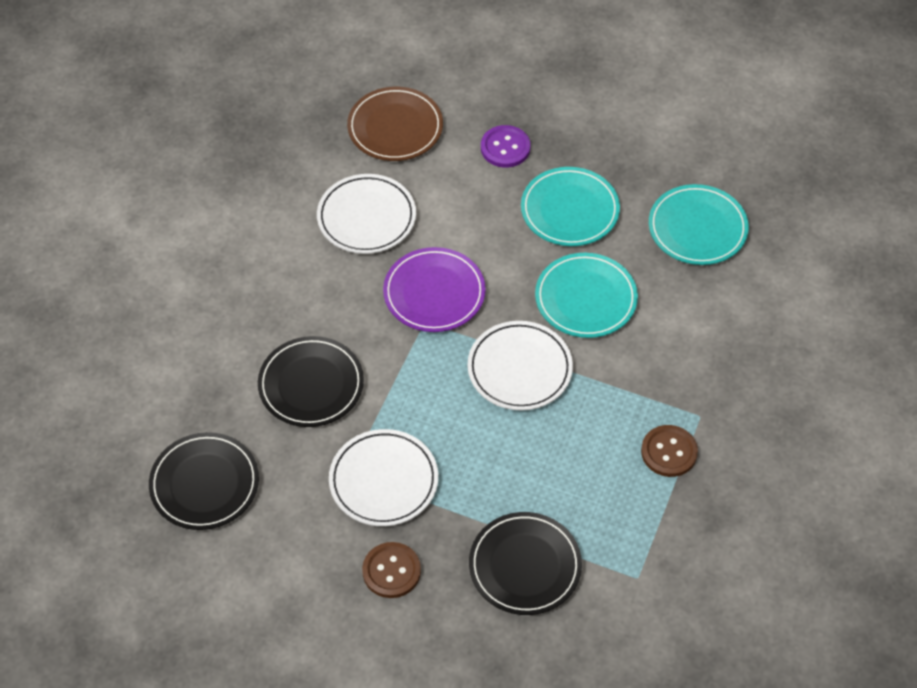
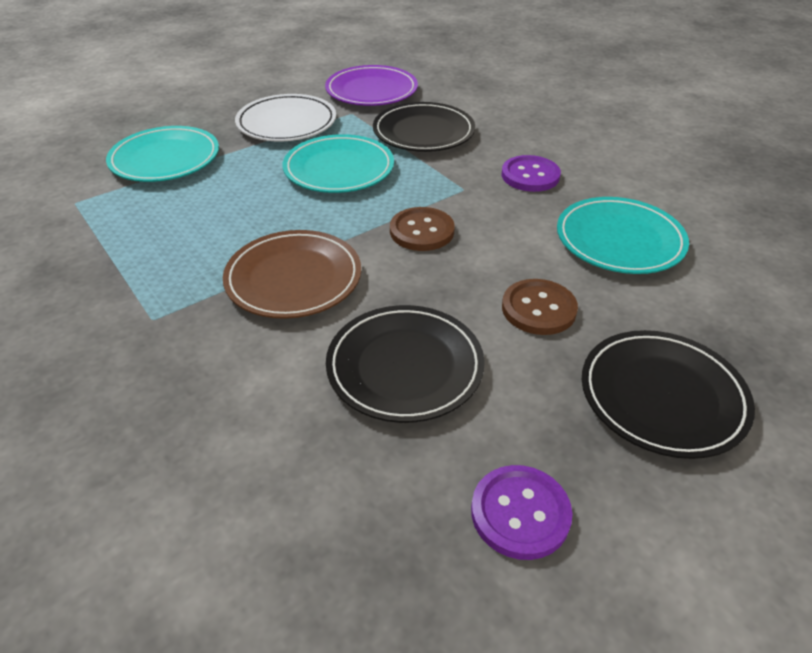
purple button: [481,125,531,168] = 1 -> [471,465,573,560] [501,155,561,192] = 2
white plate: [317,174,416,254] [329,429,438,526] [467,321,573,410] = 3 -> [235,94,336,141] = 1

